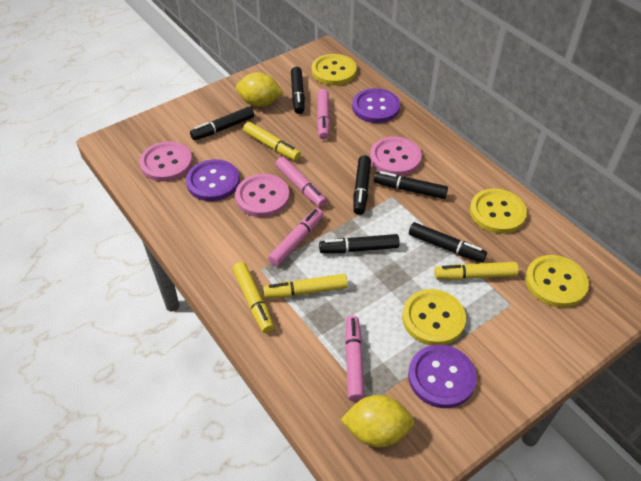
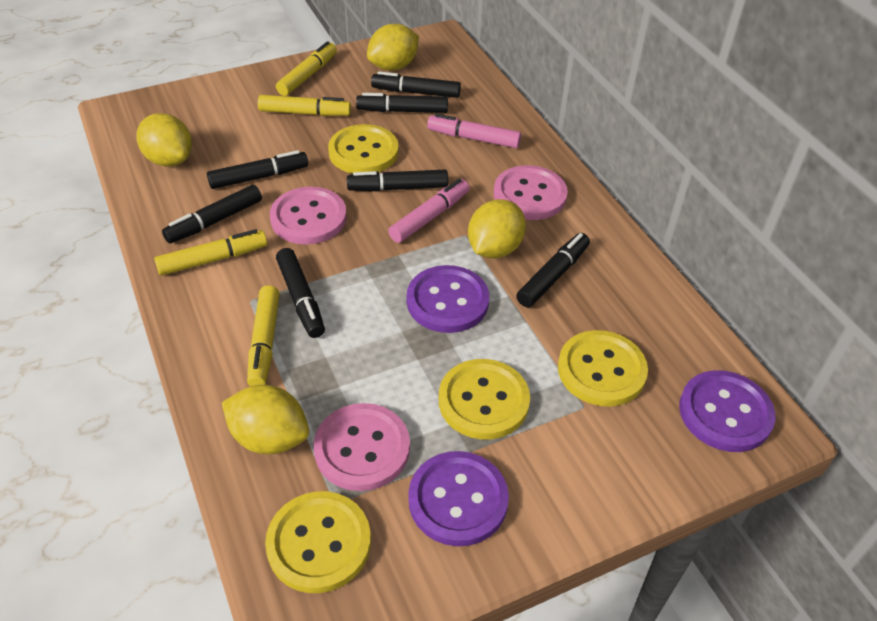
black marker: [190,107,254,140] [291,67,305,114] [319,234,400,253] [353,155,371,215] [374,171,448,199] [409,222,487,263] = 6 -> [162,185,262,243] [207,150,308,189] [276,248,325,338] [347,170,448,191] [356,93,448,113] [371,71,461,98] [516,233,590,307] = 7
pink marker: [268,208,324,266] [276,157,327,207] [317,89,330,140] [345,316,365,401] = 4 -> [388,179,470,243] [427,114,521,148] = 2
yellow lemon: [236,72,283,107] [341,395,414,447] = 2 -> [136,113,192,167] [222,385,309,454] [367,24,419,71] [468,199,526,258] = 4

